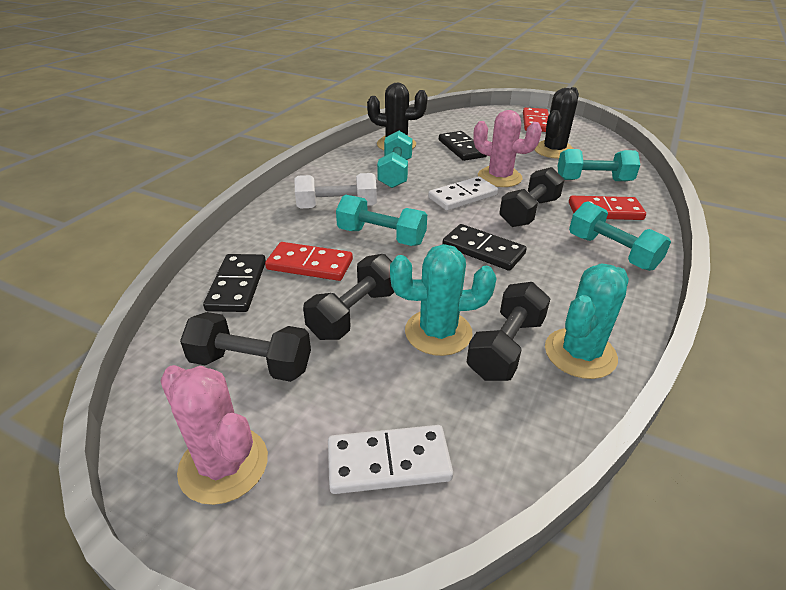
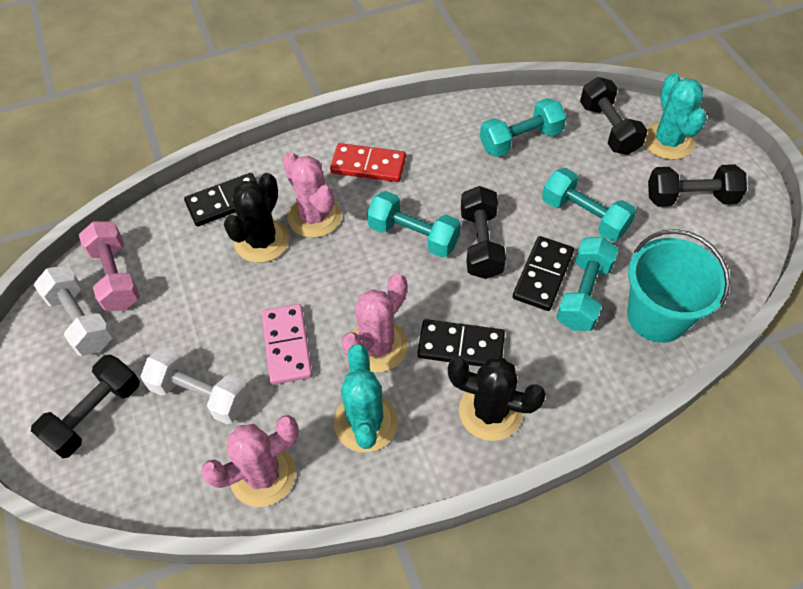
pink cactus: [160,365,268,505] [473,110,542,187] = 2 -> [201,415,299,507] [283,152,342,238] [341,273,408,372] = 3
pink domino: none = 0 -> [262,304,312,385] = 1
pink dumbbell: none = 0 -> [79,221,140,311] = 1
red domino: [265,242,353,281] [523,108,549,132] [569,196,646,220] = 3 -> [330,143,406,182] = 1
turquoise bucket: none = 0 -> [627,229,730,343] = 1
white domino: [328,425,453,494] [428,177,498,211] = 2 -> none = 0
white dumbbell: [295,173,377,209] = 1 -> [34,265,114,356] [140,347,250,424] = 2

